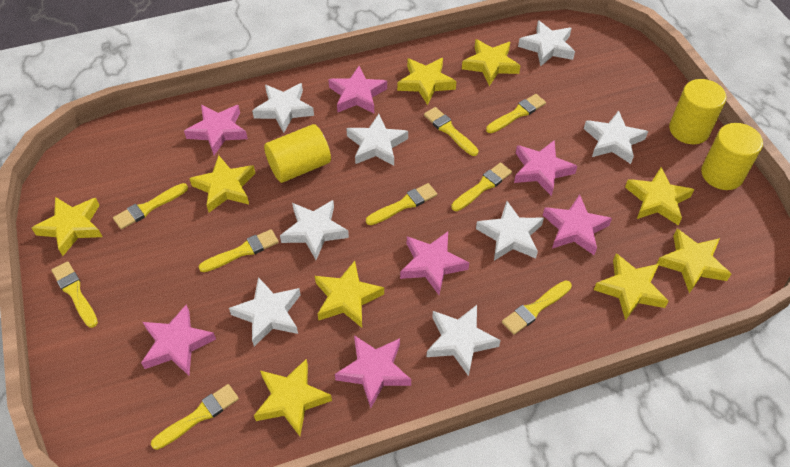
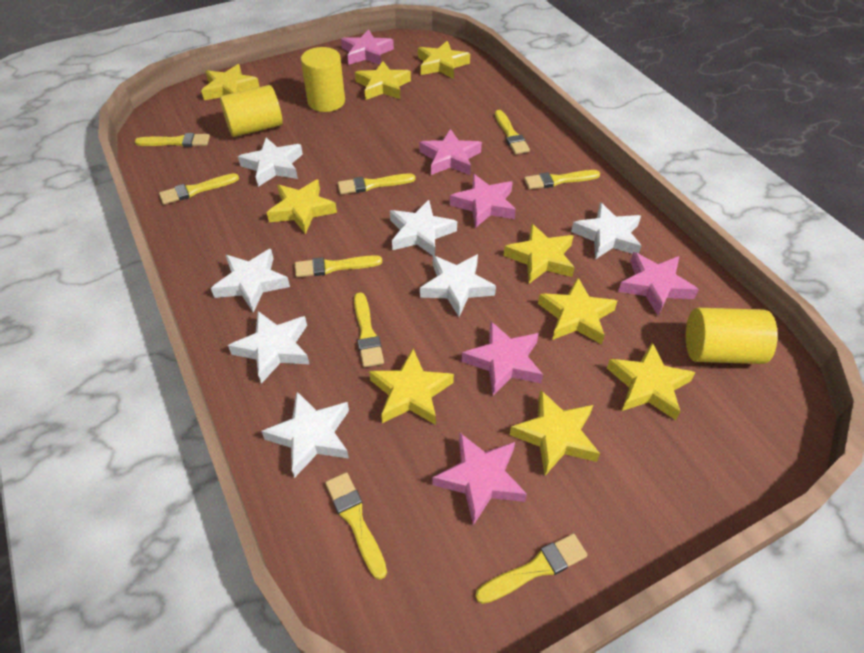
pink star: [141,304,216,376] [184,105,248,155] [328,66,387,113] [335,335,411,408] [400,232,469,295] [514,140,577,196] [543,194,612,255] = 7 -> [341,29,394,65] [419,129,482,175] [433,433,527,525] [450,174,516,228] [462,321,543,396] [618,252,699,316] = 6
white star: [229,277,301,347] [252,83,314,133] [280,200,349,260] [346,114,408,166] [427,305,501,376] [476,201,544,261] [518,20,575,66] [584,110,648,164] = 8 -> [211,249,290,312] [228,311,309,384] [238,138,303,187] [261,392,349,478] [390,200,457,256] [420,254,496,317] [571,202,641,259] = 7

